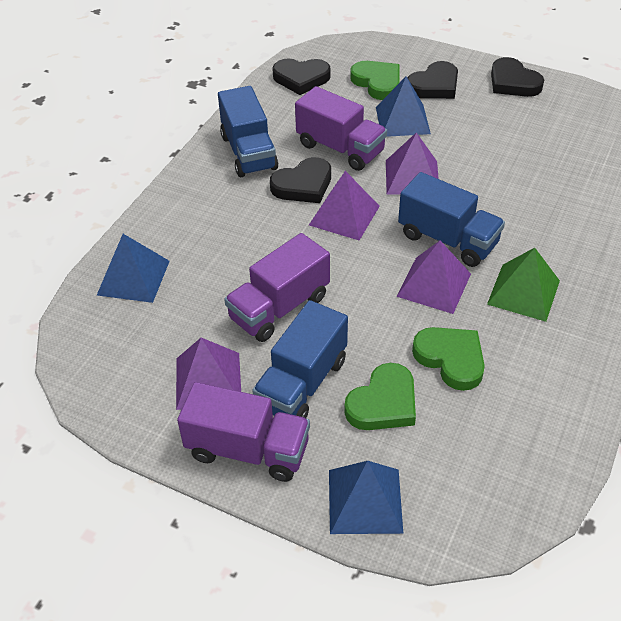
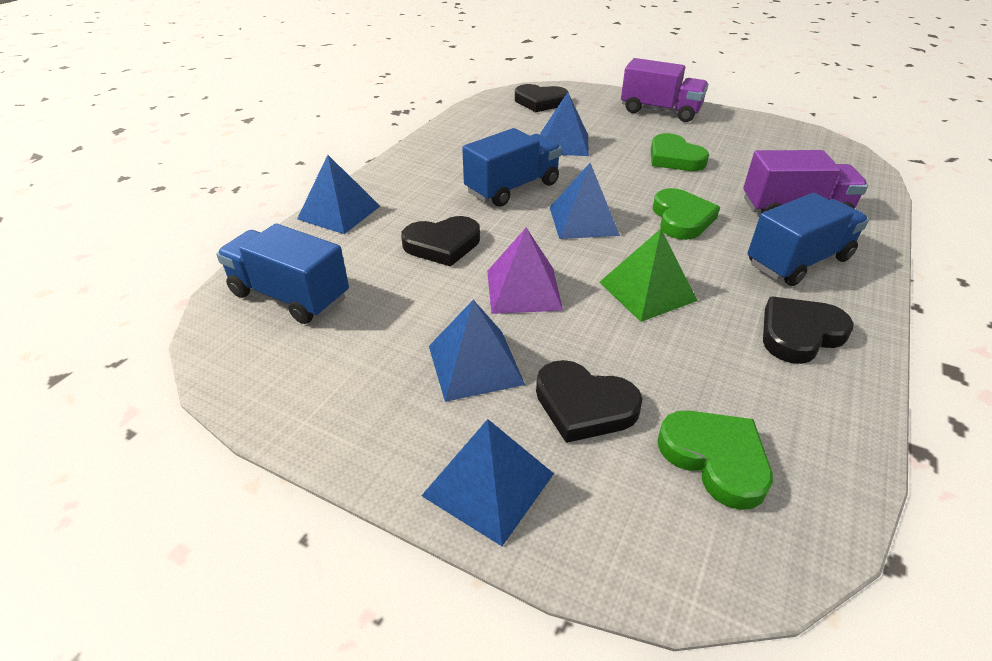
blue pyramid: [97,234,170,303] [329,461,403,534] [376,76,431,137] = 3 -> [297,155,380,234] [421,419,554,546] [429,300,525,402] [540,92,589,156] [550,163,620,239] = 5
purple pyramid: [176,338,241,410] [309,171,380,240] [386,132,439,195] [396,241,471,314] = 4 -> [487,228,563,314] = 1
purple truck: [177,382,310,482] [224,233,330,342] [295,86,387,171] = 3 -> [621,58,709,122] [743,150,868,213] = 2

